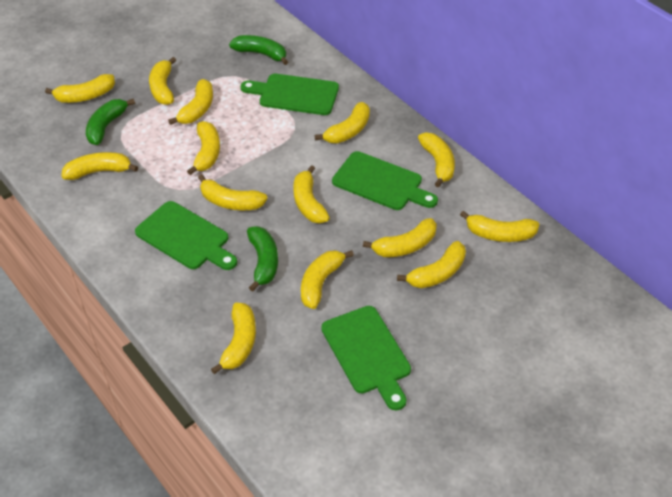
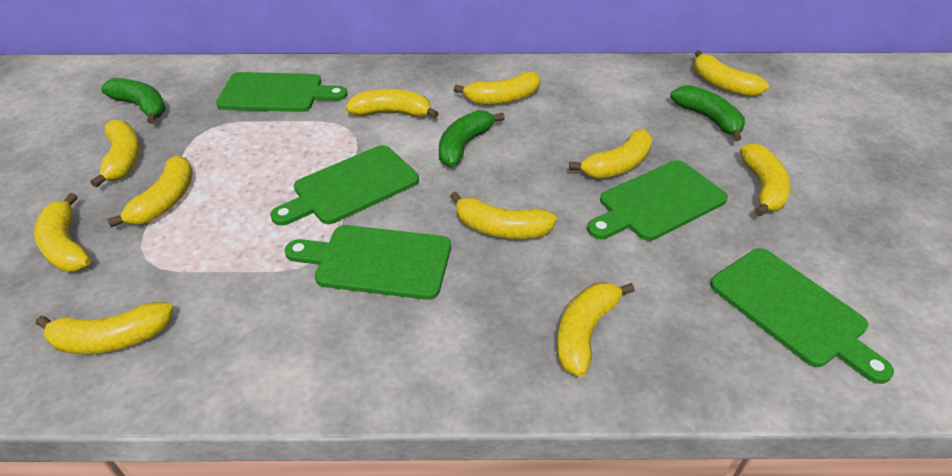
green cutting board: [135,201,237,270] [241,74,339,115] [321,306,411,411] [332,151,438,210] = 4 -> [216,72,347,112] [270,145,419,226] [285,225,451,300] [587,160,728,241] [710,248,894,384] = 5
yellow banana: [45,74,115,103] [62,152,138,180] [149,57,176,105] [168,79,213,125] [187,121,220,175] [198,175,267,210] [211,303,256,374] [293,165,330,223] [301,250,354,309] [315,102,370,143] [363,218,437,257] [397,241,466,288] [418,132,455,188] [460,211,539,242] = 14 -> [34,193,91,272] [36,302,173,354] [90,120,140,187] [107,155,193,227] [346,89,439,118] [450,191,557,239] [454,72,541,105] [557,282,635,377] [569,129,653,178] [694,50,769,97] [740,143,791,216] = 11

